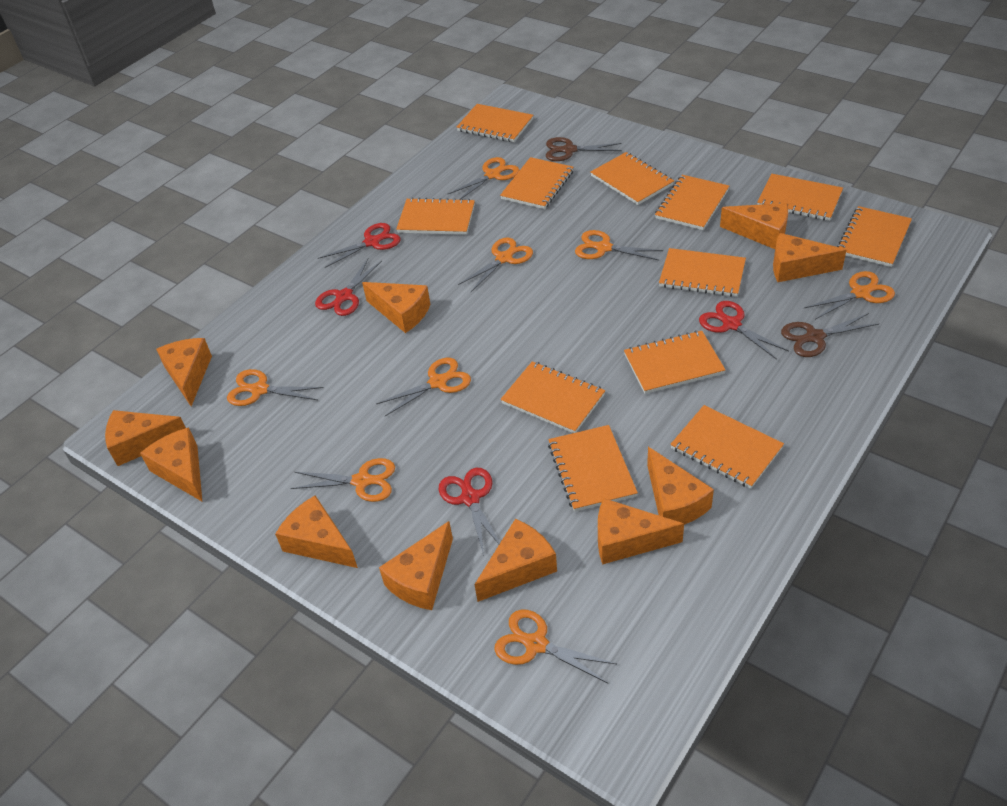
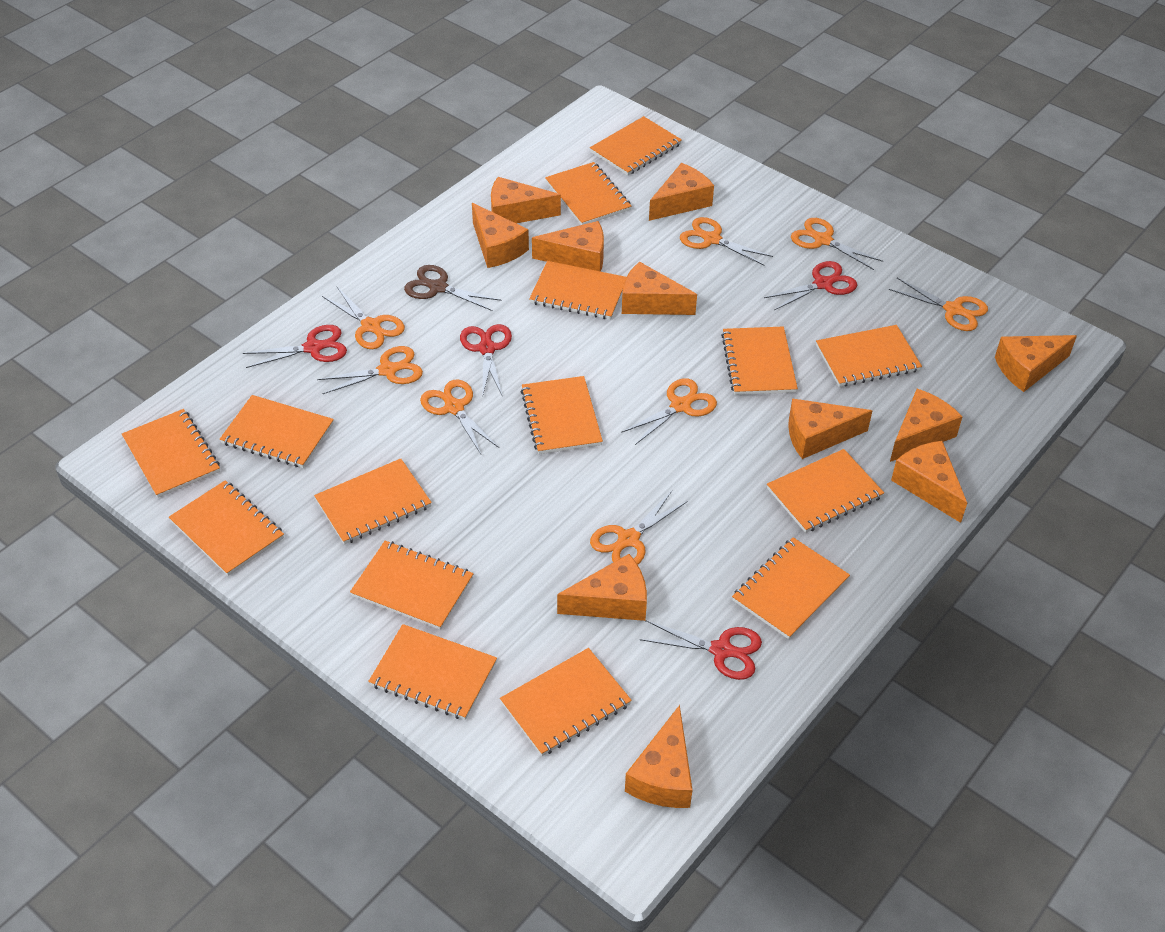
brown scissors: [546,137,622,161] [781,313,879,357] = 2 -> [404,265,501,311] = 1
orange notebook: [396,198,475,235] [457,104,534,142] [500,157,574,209] [501,361,605,433] [548,425,638,512] [591,152,674,205] [624,331,725,394] [655,175,729,230] [659,248,746,297] [670,405,784,489] [757,174,843,221] [837,206,912,267] = 12 -> [122,409,220,498] [169,480,284,576] [220,395,334,468] [314,458,432,545] [350,541,474,630] [368,624,497,720] [500,648,632,756] [520,376,603,454] [529,261,626,320] [545,162,631,225] [590,116,682,176] [721,327,798,395] [732,537,850,639] [767,449,884,533] [816,325,922,387] = 15

